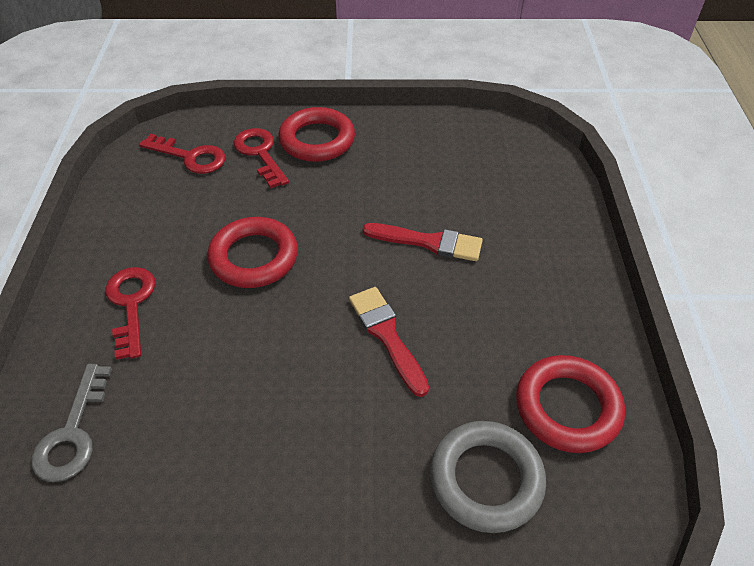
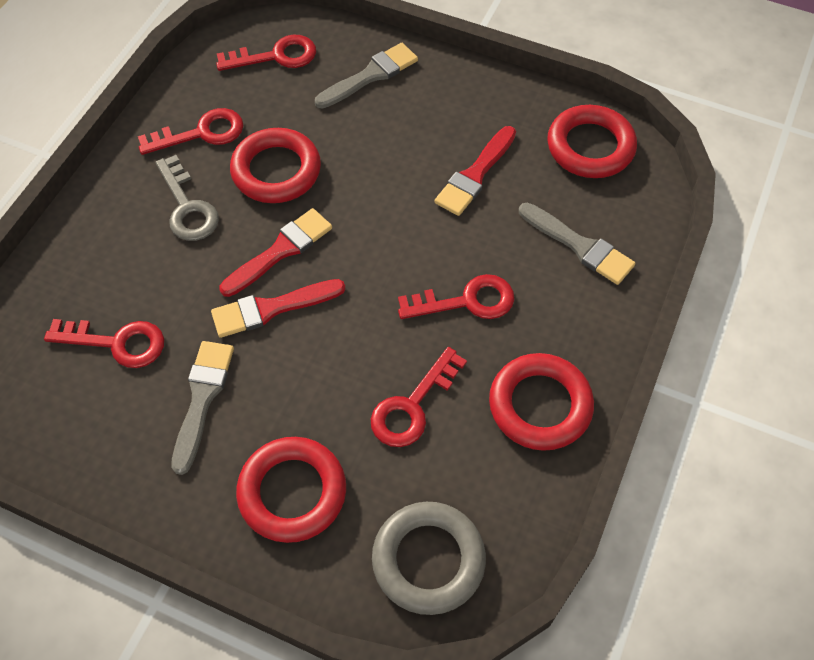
grey brush: none = 0 -> [171,341,234,475] [315,43,418,109] [519,203,635,285] = 3
red brush: [349,287,429,397] [363,223,483,261] = 2 -> [211,279,346,338] [219,208,332,297] [434,126,516,216] = 3
red key: [105,267,155,360] [139,134,226,174] [234,128,289,188] = 3 -> [44,319,164,368] [138,108,244,155] [216,35,316,71] [371,347,467,447] [398,274,514,319] = 5
red ring: [207,217,298,288] [278,107,355,162] [516,355,625,453] = 3 -> [230,128,321,203] [236,437,346,543] [489,353,594,451] [547,105,637,178] = 4

